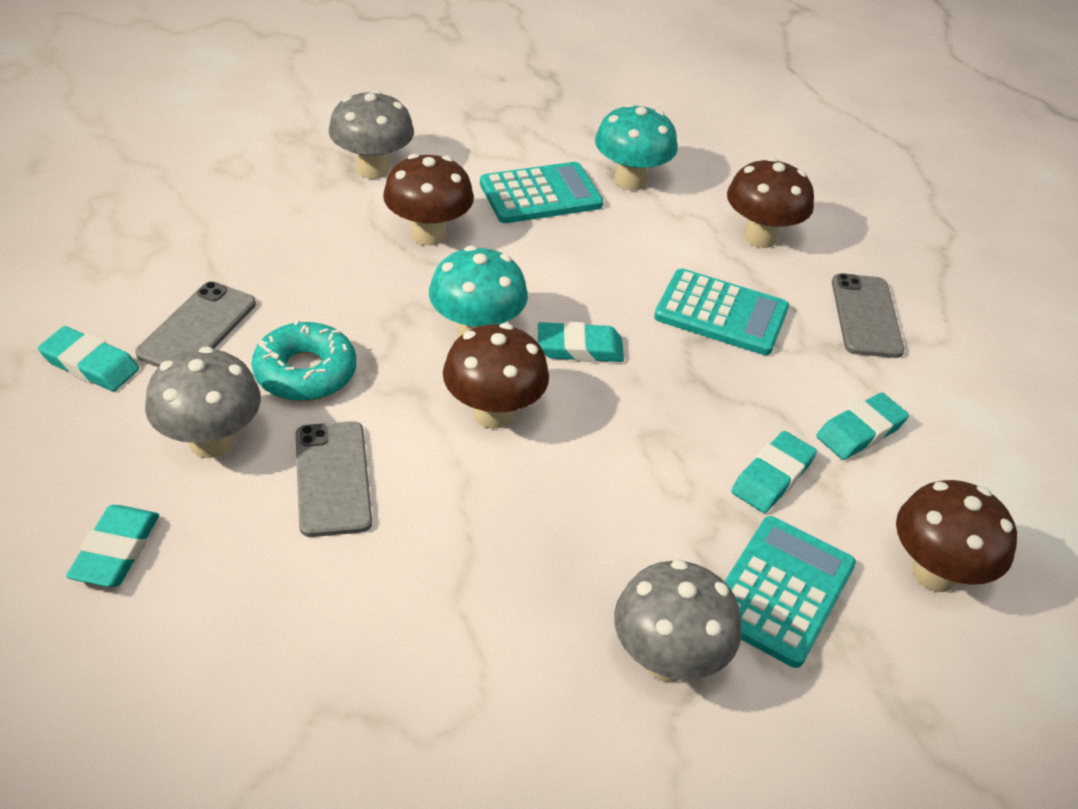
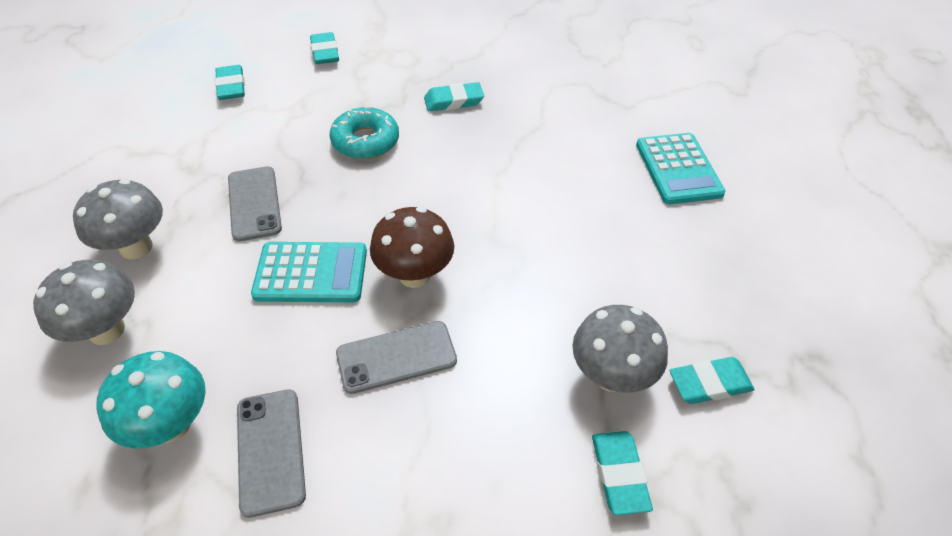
brown mushroom: [383,154,474,246] [443,323,549,429] [727,157,814,248] [896,480,1017,592] = 4 -> [370,207,454,288] = 1
turquoise calculator: [480,162,603,223] [654,269,789,355] [724,516,856,668] = 3 -> [251,242,367,302] [636,133,725,205] = 2
turquoise mushroom: [429,246,528,337] [595,103,677,191] = 2 -> [96,351,206,449] = 1

